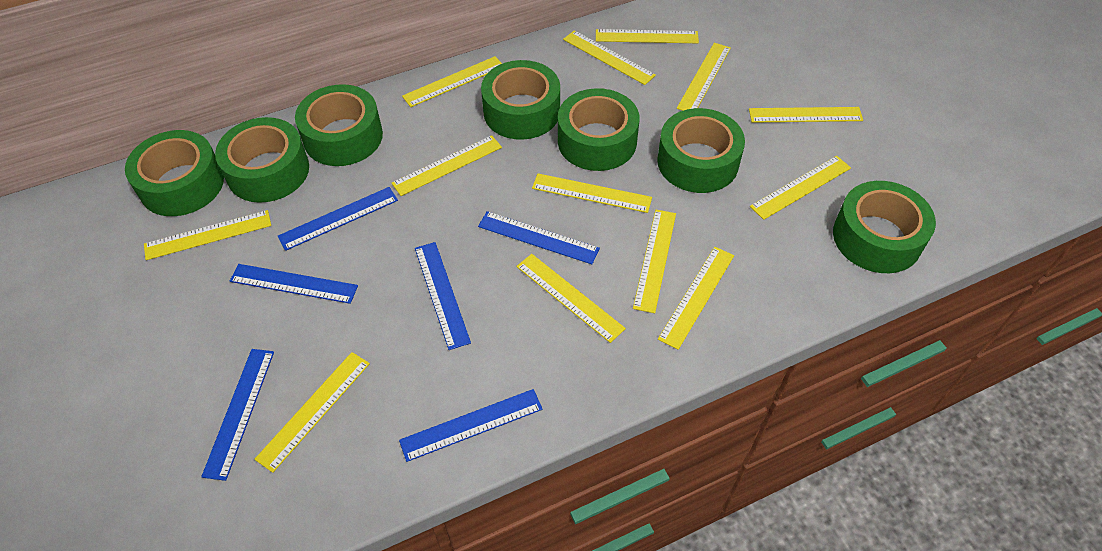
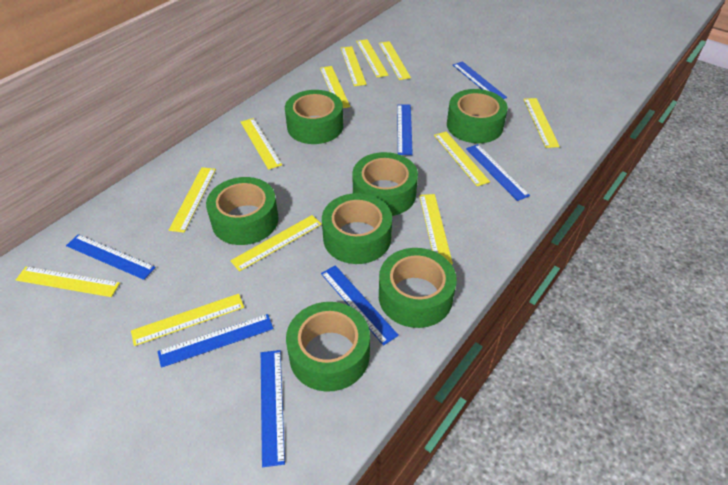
blue ruler: [201,349,274,481] [230,264,358,304] [278,187,398,251] [399,389,543,462] [415,242,471,350] [478,211,600,264] = 6 -> [66,234,156,280] [158,314,274,368] [261,350,285,467] [321,265,399,345] [397,104,413,155] [453,61,507,99] [466,144,530,201] = 7
yellow ruler: [144,210,271,260] [254,352,370,473] [392,135,502,196] [402,56,502,107] [516,254,626,343] [532,173,652,213] [563,30,656,85] [596,29,699,43] [633,210,676,313] [658,247,734,350] [677,43,731,111] [749,107,863,123] [750,156,851,220] = 13 -> [16,266,120,297] [131,294,244,346] [169,167,216,233] [230,215,322,272] [241,118,282,170] [320,66,350,108] [341,46,367,86] [356,39,389,78] [379,41,411,80] [419,194,453,265] [434,132,490,186] [524,98,560,148] = 12

